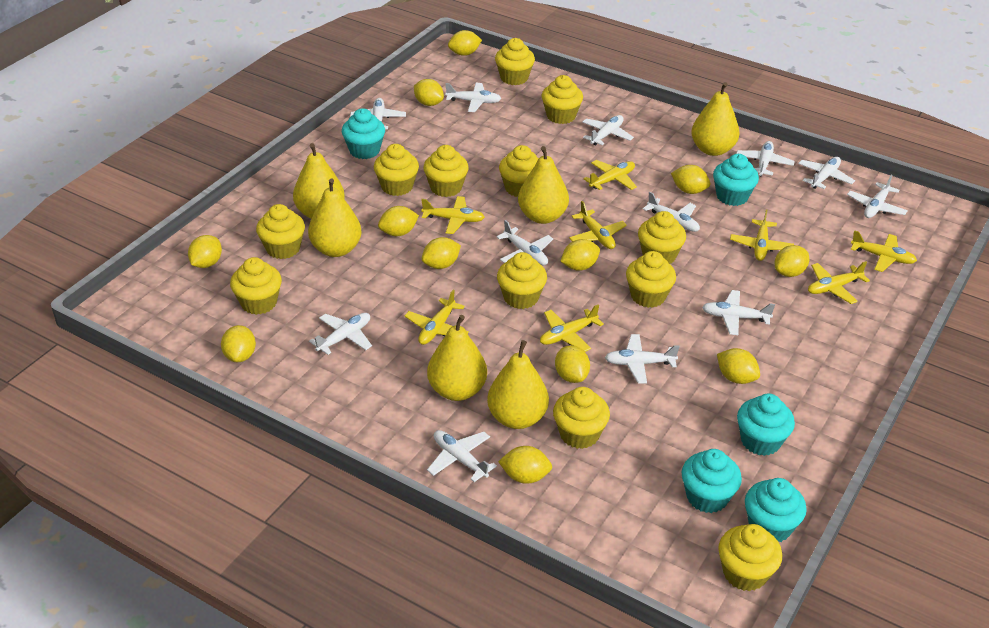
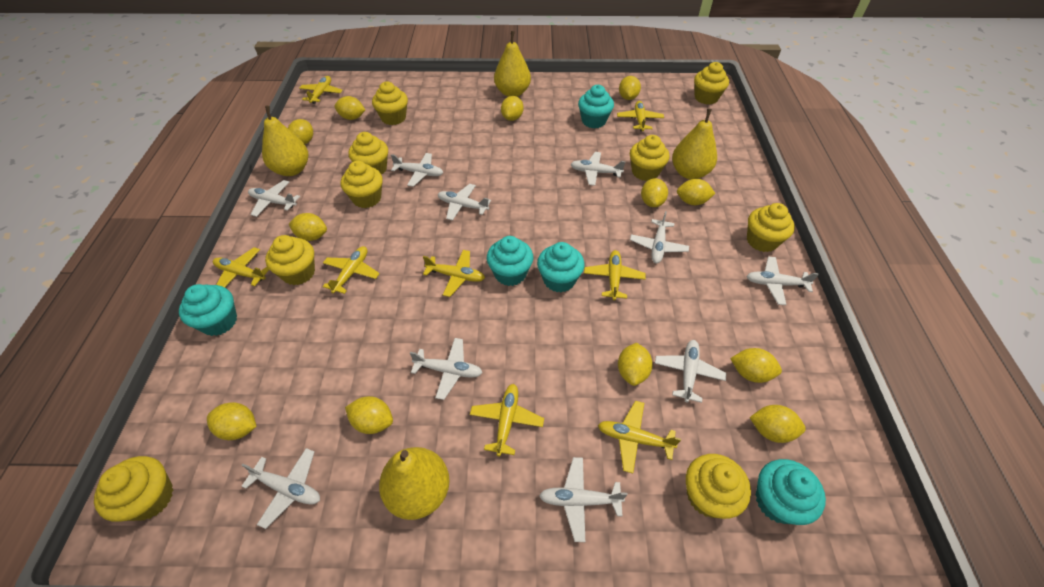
white plane: [309,313,372,355] [350,98,406,129] [427,430,497,482] [445,83,501,112] [497,220,553,265] [582,115,634,145] [605,334,680,384] [643,192,700,232] [702,290,775,335] [736,141,795,177] [798,157,855,189] [847,175,908,218] = 12 -> [241,448,320,529] [248,180,300,217] [391,153,443,187] [410,338,483,400] [438,184,491,221] [539,457,627,542] [570,152,625,186] [630,211,689,263] [655,340,726,403] [746,256,819,305] = 10
yellow cupcake: [230,257,282,315] [256,204,305,259] [374,144,419,196] [423,145,469,197] [495,38,535,85] [497,252,547,309] [499,145,539,197] [542,75,583,124] [553,387,610,449] [626,251,676,308] [638,211,686,264] [718,524,782,591] = 12 -> [94,456,173,522] [265,235,315,285] [341,161,383,208] [348,132,388,175] [372,82,408,125] [630,135,669,181] [686,454,751,519] [694,62,729,104] [747,203,795,252] = 9
yellow pear: [293,143,345,219] [308,179,362,257] [427,315,487,401] [487,340,549,429] [518,146,569,224] [691,82,739,156] = 6 -> [262,106,308,176] [379,447,450,520] [494,31,531,97] [672,109,717,179] = 4

